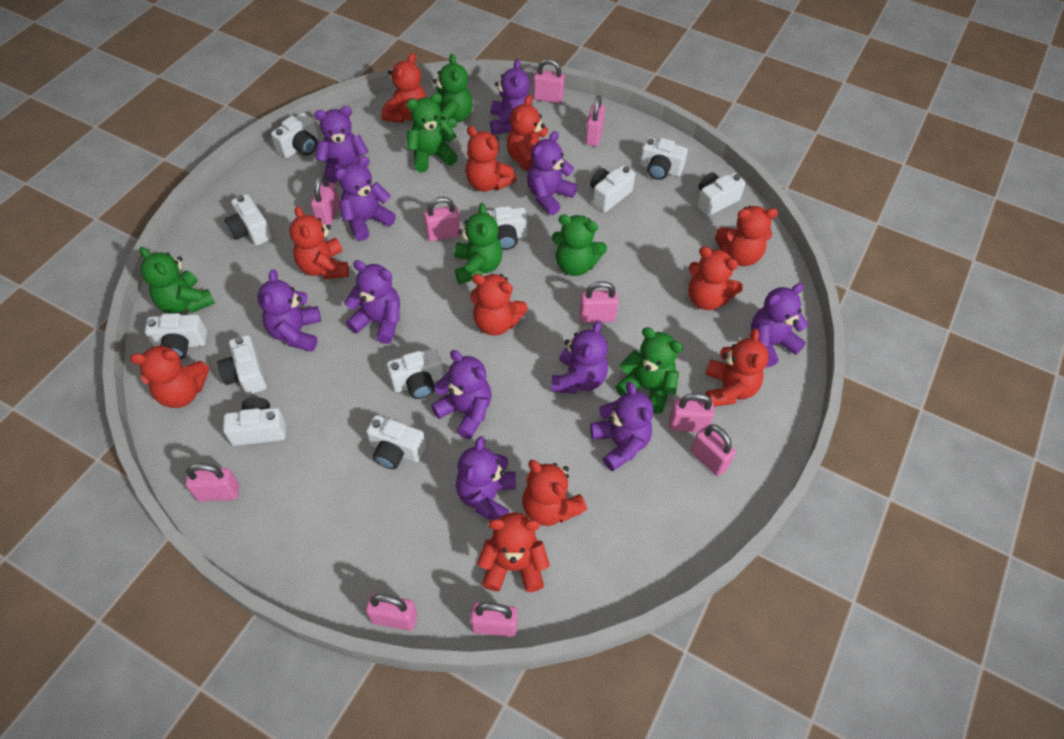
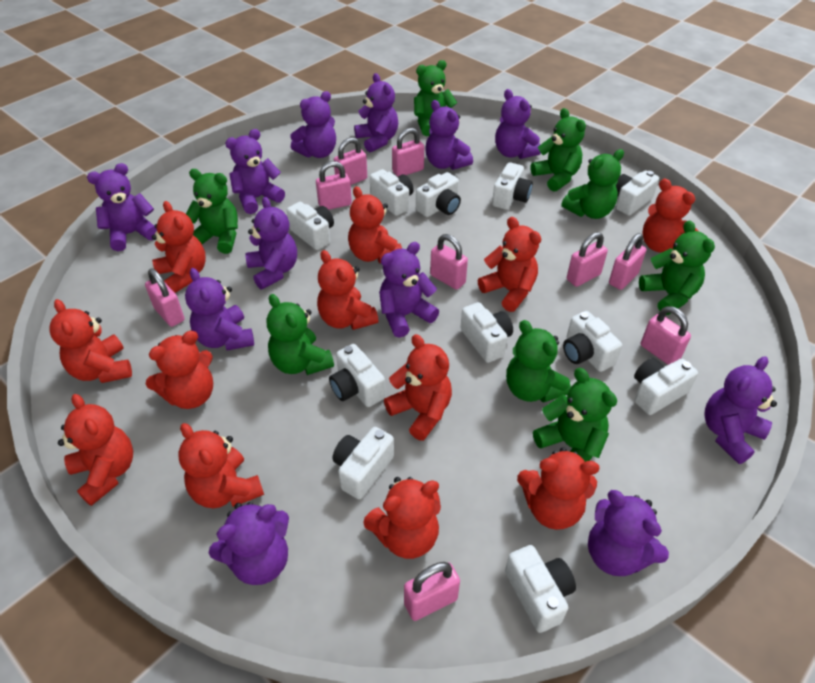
green teddy bear: [139,247,215,313] [406,93,458,172] [433,54,472,128] [454,203,503,284] [552,214,607,276] [615,327,683,414] = 6 -> [186,169,238,254] [267,294,334,375] [414,60,457,136] [506,320,571,402] [531,108,586,192] [533,368,617,462] [561,149,624,219] [639,220,715,315] = 8
pink padlock: [185,463,240,501] [311,174,340,226] [366,593,417,631] [424,197,461,242] [470,603,518,637] [533,59,565,103] [579,281,619,323] [585,95,605,146] [669,393,714,432] [691,424,736,476] = 10 -> [145,269,185,327] [316,161,352,210] [334,137,367,185] [392,128,424,177] [404,562,460,621] [430,234,468,290] [567,232,608,287] [609,233,646,290] [641,306,691,365] = 9
purple teddy bear: [257,269,321,352] [314,106,369,183] [335,156,396,241] [344,260,400,344] [431,350,492,439] [456,436,516,520] [490,59,532,135] [527,131,577,215] [551,321,608,394] [590,382,653,472] [751,283,808,367] = 11 -> [87,163,157,251] [185,268,254,350] [209,502,289,585] [225,129,285,214] [245,197,297,289] [290,91,336,158] [354,73,398,152] [379,242,439,338] [425,100,473,170] [495,89,541,159] [588,490,669,576] [704,356,777,464] = 12
red teddy bear: [130,343,209,408] [290,206,349,279] [381,53,426,123] [465,126,517,192] [471,273,527,336] [477,512,550,592] [507,95,548,172] [522,460,587,526] [688,246,743,310] [705,329,769,407] [715,206,778,266] = 11 -> [49,299,132,383] [58,394,133,506] [146,331,213,409] [152,201,206,293] [179,423,264,508] [317,250,379,330] [348,186,402,263] [363,477,441,559] [384,334,452,441] [478,217,541,312] [517,447,600,530] [642,179,699,253] = 12

